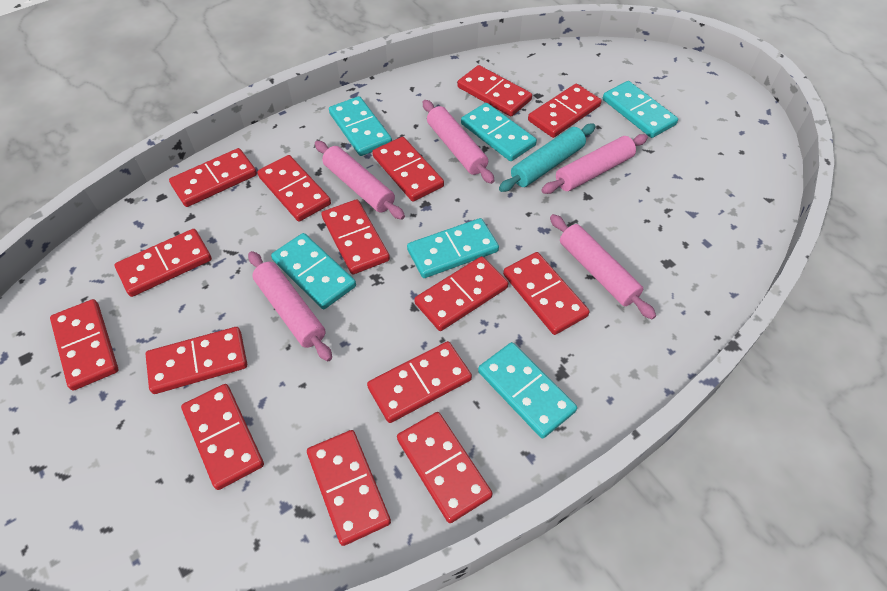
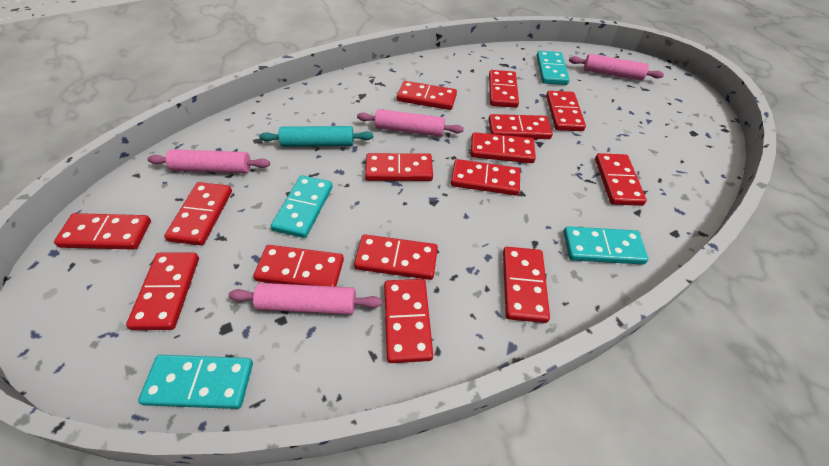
pink rolling pin: [248,251,332,361] [315,141,405,220] [423,100,495,184] [541,134,648,194] [550,214,656,319] = 5 -> [148,149,270,173] [228,283,382,315] [357,109,464,137] [569,54,664,81] = 4
turquoise domino: [271,233,356,309] [329,96,392,156] [407,218,499,278] [461,103,537,161] [478,342,577,438] [603,81,678,138] = 6 -> [138,355,253,409] [271,175,333,238] [536,51,570,85] [563,226,648,265] = 4

